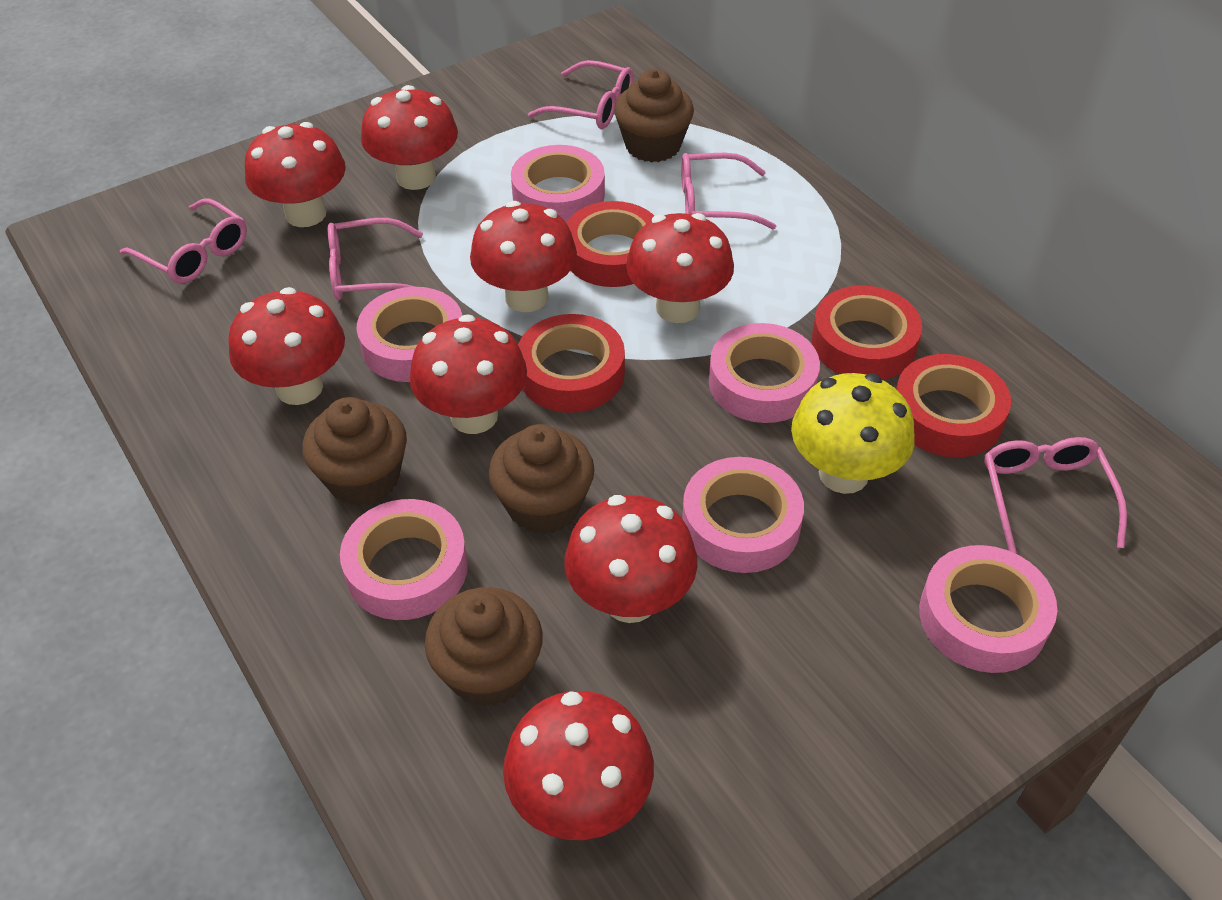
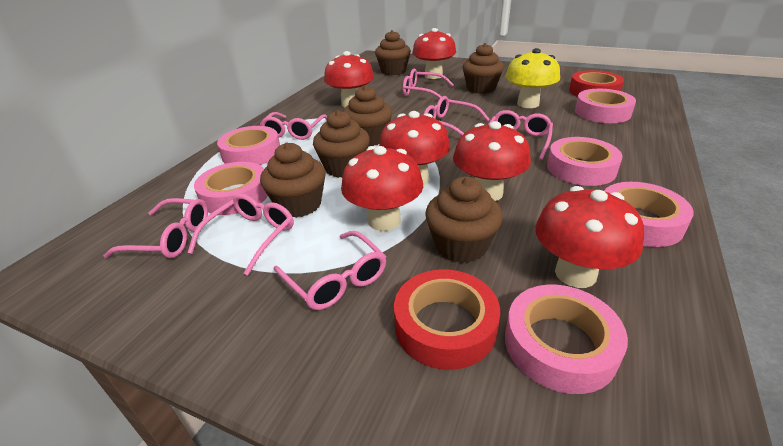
brown cupcake: [303,397,407,506] [425,587,543,707] [489,424,594,534] [614,69,694,162] = 4 -> [260,143,326,218] [313,110,370,178] [343,85,392,147] [375,30,411,75] [425,177,503,263] [462,43,504,94] = 6
pink glasses: [120,198,247,284] [328,218,423,300] [528,60,634,129] [681,153,776,229] [984,437,1127,554] = 5 -> [103,198,208,258] [187,194,294,276] [260,112,327,140] [274,231,386,310] [403,69,454,99] [423,96,490,136] [488,110,553,160] = 7
red mushroom: [228,287,345,405] [245,122,346,227] [361,85,458,190] [410,314,527,434] [470,201,577,312] [503,691,654,840] [564,495,698,623] [626,213,734,323] = 8 -> [324,51,374,108] [341,146,423,231] [379,111,450,186] [412,28,456,79] [453,121,531,201] [535,186,644,288] = 6
red tape: [518,314,625,413] [567,201,654,287] [811,285,922,380] [896,354,1011,458] = 4 -> [394,269,500,370] [569,70,624,97] = 2

